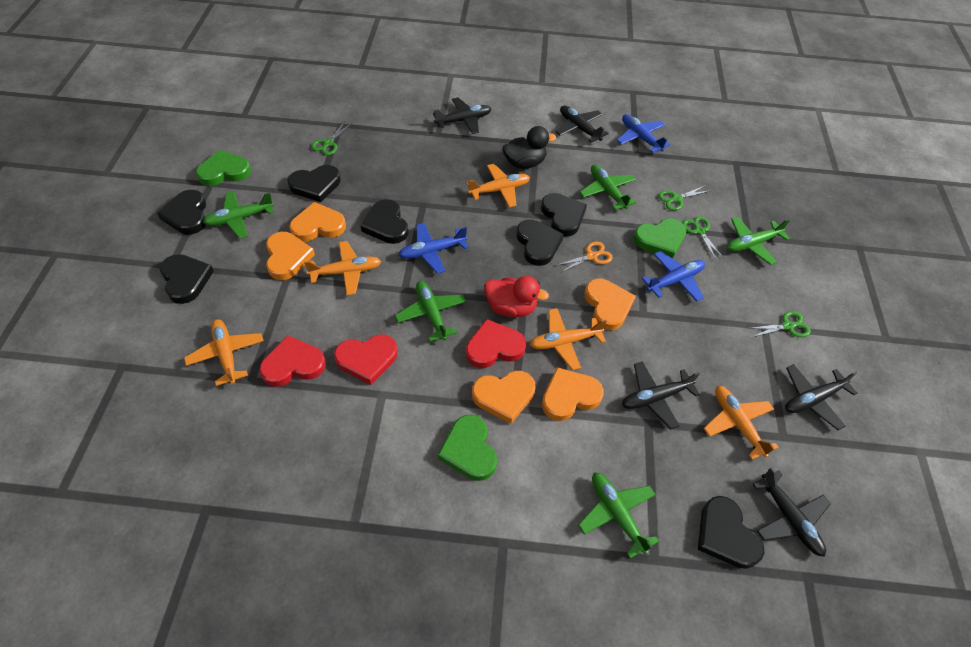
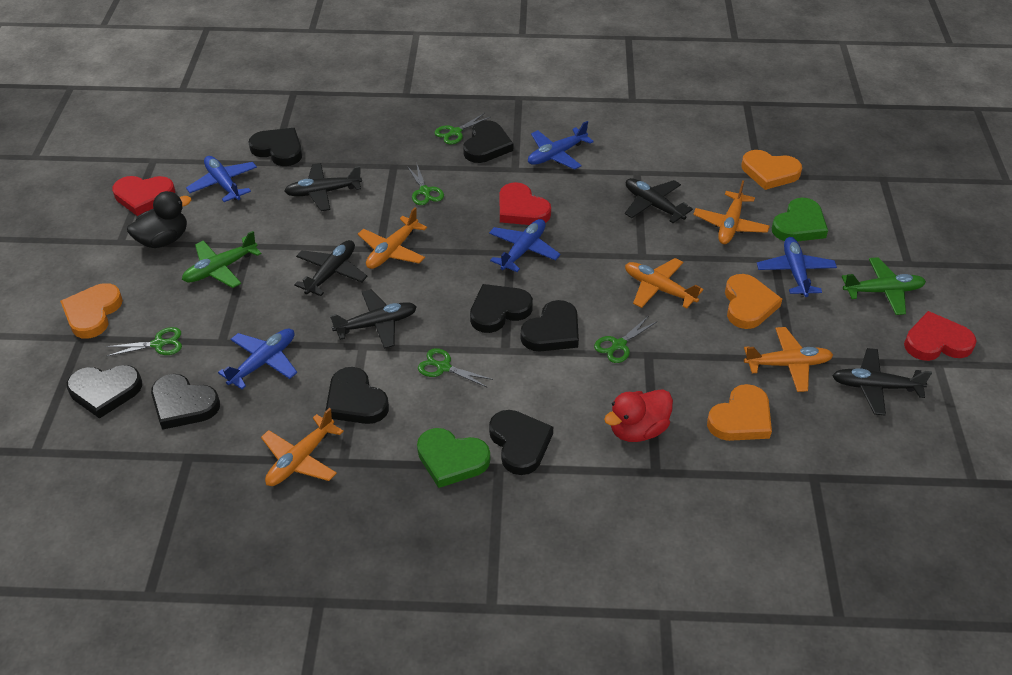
black heart: [157,190,206,234] [159,254,214,304] [288,165,341,202] [361,199,408,244] [516,219,564,266] [541,193,587,237] [698,496,764,569] = 7 -> [67,365,142,419] [151,374,220,430] [248,128,302,166] [325,367,389,424] [463,120,513,163] [470,284,533,333] [489,410,553,475] [521,300,579,351] = 8
blue plane: [398,223,469,274] [617,114,671,153] [642,251,705,302] = 3 -> [186,156,257,202] [218,329,297,389] [489,219,560,272] [528,121,594,170] [757,237,837,297] = 5
green heart: [196,150,251,186] [438,415,497,481] [633,218,686,259] = 3 -> [417,428,490,488] [772,198,828,241] = 2
green plane: [203,191,274,239] [395,281,466,341] [578,473,659,558] [579,165,637,210] [727,217,790,265] = 5 -> [182,231,261,288] [842,257,926,315] = 2
green scissors: [311,121,352,155] [658,185,709,211] [682,216,724,260] [747,311,811,337] = 4 -> [106,327,182,356] [407,165,444,205] [418,348,493,388] [434,113,490,144] [594,317,658,363] = 5
orange heart: [266,232,315,280] [289,202,346,242] [472,371,535,424] [542,367,604,421] [584,279,636,330] = 5 -> [60,283,123,339] [707,384,772,441] [725,274,782,329] [742,150,802,190] = 4
orange scissors: [555,242,613,273] = 1 -> none = 0

